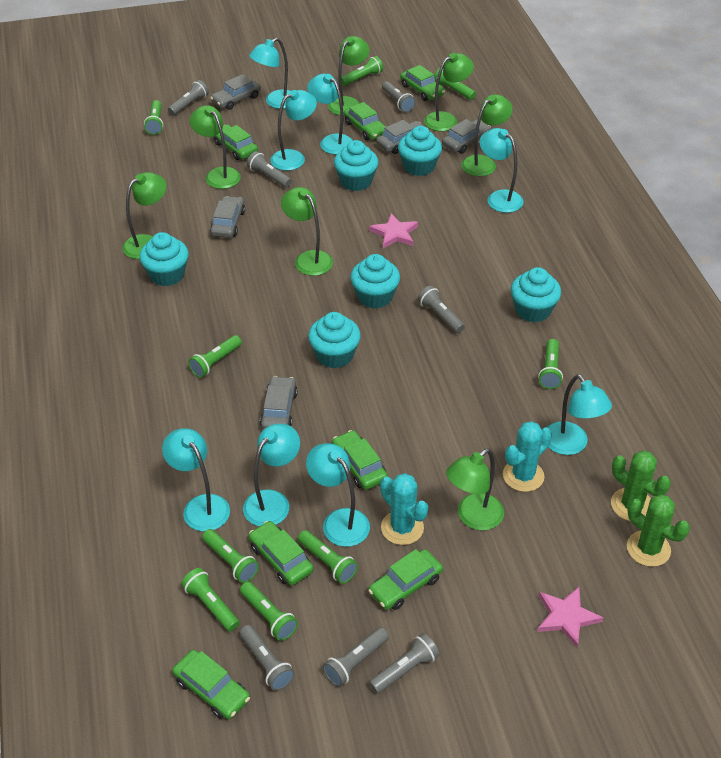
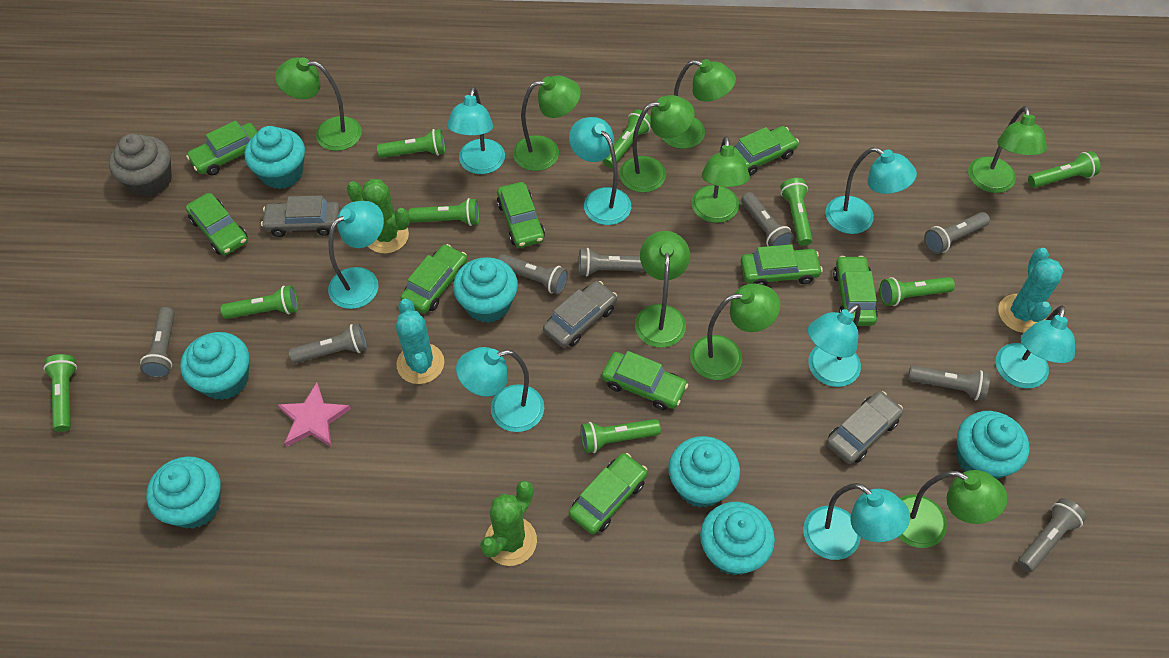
green car: [172,650,250,719] [213,124,258,160] [249,521,314,585] [332,430,388,490] [344,102,386,140] [368,549,443,610] [400,65,445,101] = 7 -> [186,120,258,175] [186,193,248,255] [400,244,467,314] [497,182,545,248] [569,453,647,534] [602,351,688,410] [734,126,799,176] [741,244,823,286] [833,256,878,326] = 9
green lamp: [123,172,166,259] [190,105,241,189] [281,187,333,276] [328,36,369,116] [424,53,474,131] [446,448,504,531] [461,94,513,176] = 7 -> [275,57,362,151] [513,76,581,171] [619,95,694,193] [635,231,690,348] [662,59,736,149] [690,283,780,380] [692,136,750,223] [898,470,1007,548] [968,106,1047,193] = 9
grey car: [210,74,261,110] [210,196,245,238] [260,376,298,430] [376,120,427,154] [442,119,491,154] = 5 -> [261,195,340,237] [543,281,617,348] [826,391,903,464] = 3
grey cupcake: none = 0 -> [109,134,172,197] = 1
grey flashlight: [168,80,209,116] [240,625,295,691] [247,151,292,188] [323,627,389,687] [369,633,439,694] [382,81,416,113] [418,286,465,333] = 7 -> [140,307,175,378] [289,323,367,364] [498,254,568,295] [579,248,645,276] [741,192,794,246] [908,365,990,401] [924,212,990,254] [1018,498,1087,572] = 8
pink star: [369,213,418,248] [537,587,603,648] = 2 -> [277,383,351,447] = 1
turquoise cupcake: [140,232,189,286] [308,312,361,368] [334,140,378,191] [350,254,400,309] [398,126,442,176] [511,267,561,322] = 6 -> [146,456,221,529] [180,332,249,400] [245,126,305,189] [453,257,518,323] [668,436,740,508] [700,502,775,575] [957,411,1029,479] = 7

